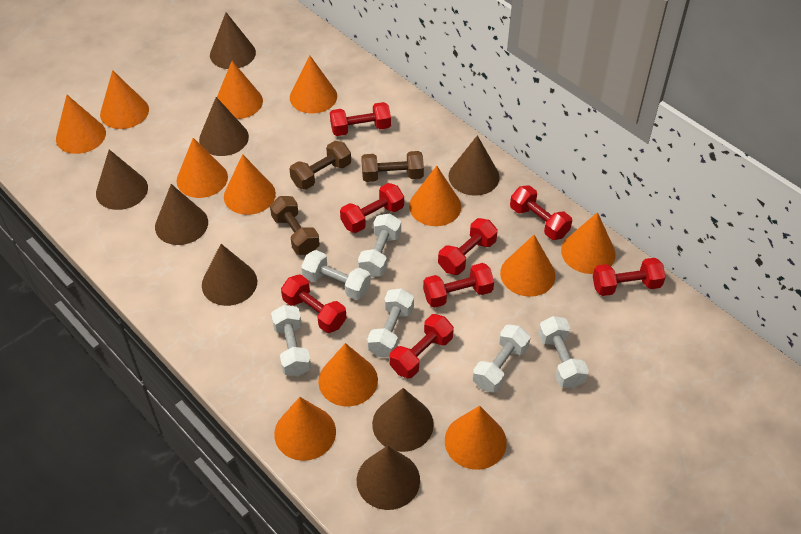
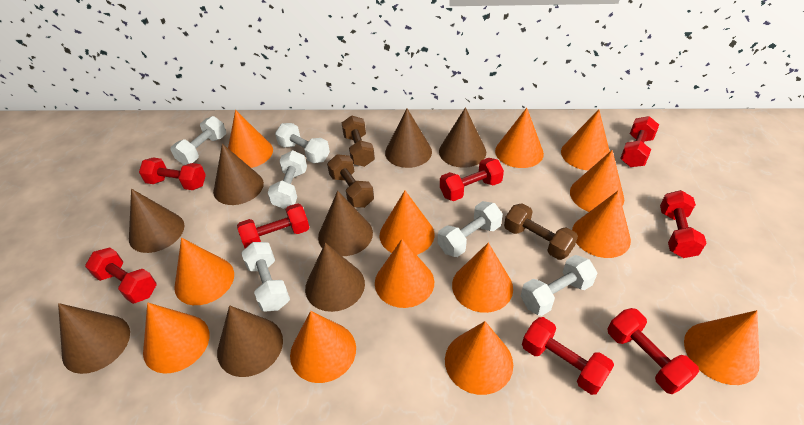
orange cone: [56,95,106,154] [100,70,149,129] [176,138,228,198] [217,61,263,119] [224,154,276,215] [274,397,336,461] [290,55,337,114] [318,343,378,407] [409,166,461,226] [445,406,507,470] [500,235,556,297] [561,212,616,274] = 12 -> [143,303,210,374] [174,238,234,305] [228,110,273,168] [290,311,356,383] [375,239,434,308] [380,190,435,255] [445,321,513,395] [452,243,513,313] [495,108,544,168] [561,109,610,170] [570,150,624,212] [572,191,631,258] [684,310,759,385] = 13

